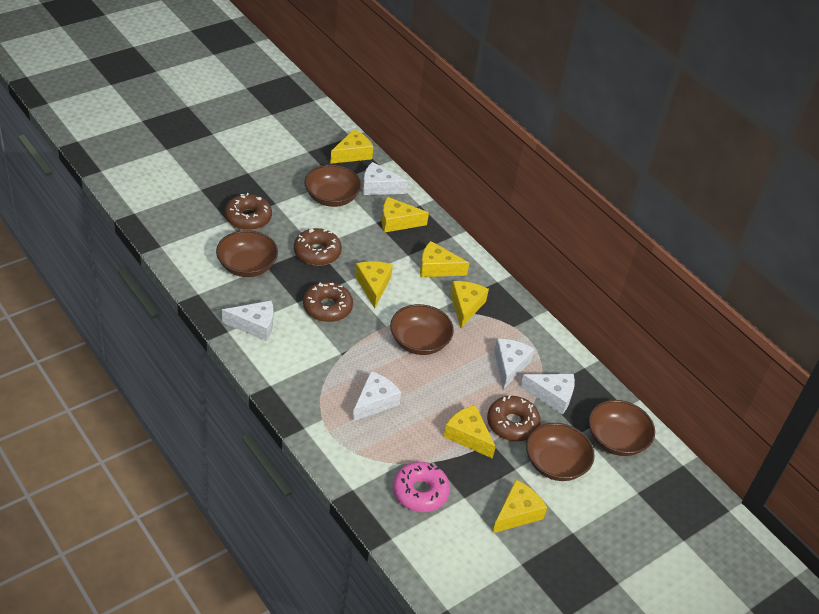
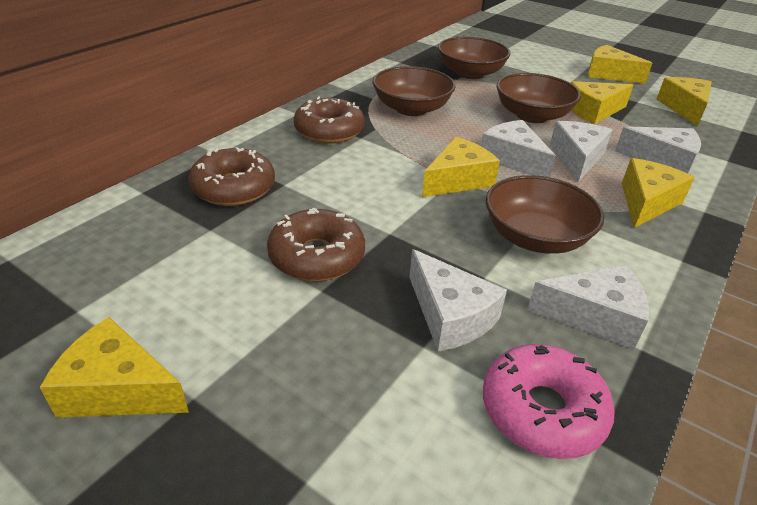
brown bowl: [216,230,278,277] [304,165,362,207] [390,304,454,355] [526,423,595,481] [589,400,655,456] = 5 -> [373,66,456,116] [438,37,511,79] [486,175,604,254] [497,73,581,123] = 4
brown donut: [225,193,272,230] [294,228,342,266] [303,282,353,322] [487,395,541,442] = 4 -> [188,147,275,206] [267,208,365,281] [294,96,365,144] = 3
yellow cheese: [330,129,373,164] [355,261,393,308] [382,197,429,233] [420,241,469,277] [443,405,496,459] [450,281,489,328] [492,480,547,533] = 7 -> [40,317,189,417] [422,137,500,197] [571,81,633,124] [587,45,652,84] [622,158,695,228] [656,77,712,126] = 6

